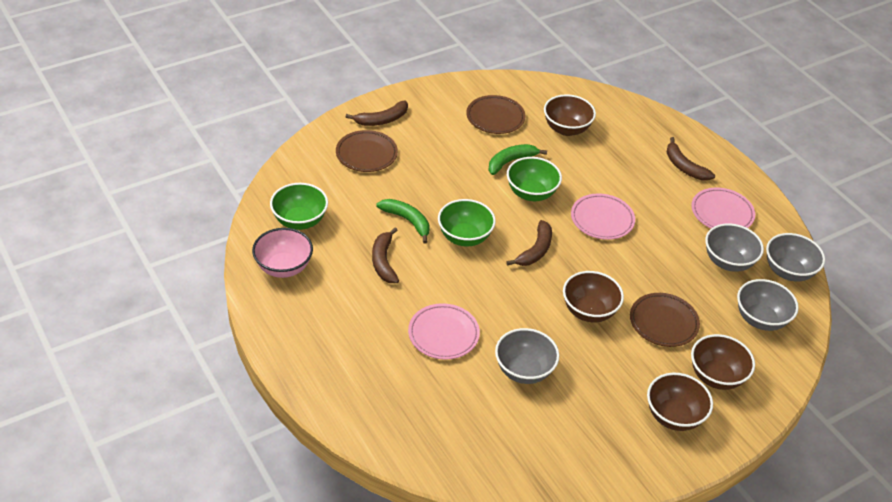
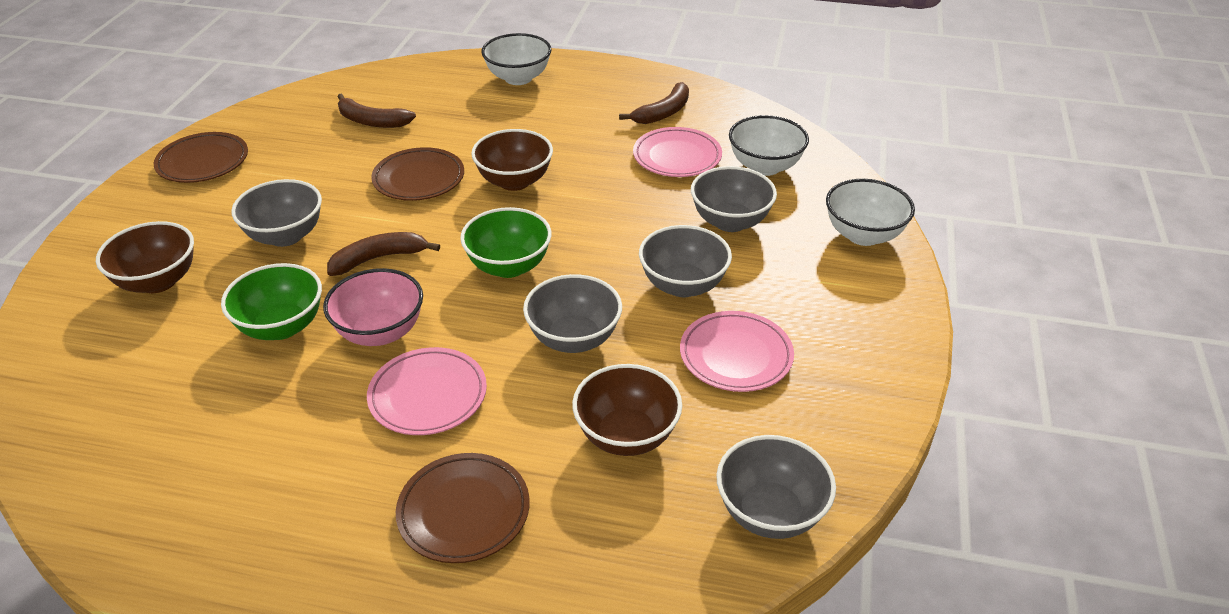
brown banana: [346,101,408,126] [372,228,399,283] [506,220,552,266] [667,137,715,181] = 4 -> [327,232,440,276] [338,94,416,128] [619,82,689,124] = 3
brown bowl: [544,94,596,136] [563,271,624,322] [647,373,713,431] [691,334,755,390] = 4 -> [96,221,194,293] [471,129,553,191] [572,364,682,456] = 3
green banana: [376,199,429,244] [489,144,547,175] = 2 -> none = 0
green bowl: [270,183,328,230] [438,199,496,247] [507,157,562,201] = 3 -> [221,263,322,340] [460,207,552,278] = 2
grey bowl: [495,328,559,384] [705,223,764,272] [737,279,799,331] [766,233,825,281] = 4 -> [231,179,322,247] [523,274,622,353] [639,225,732,297] [691,166,777,232] [716,435,836,539] = 5
white bowl: none = 0 -> [481,33,552,85] [729,115,809,176] [826,179,915,246] = 3

